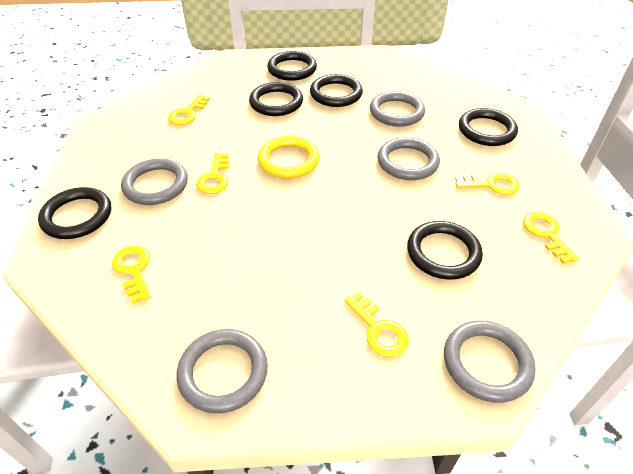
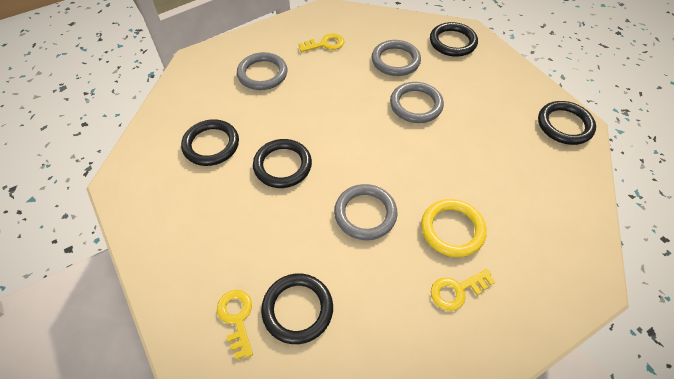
black ring: [38,187,111,239] [249,82,303,116] [267,51,317,81] [310,74,363,107] [407,221,483,280] [459,108,518,146] = 6 -> [181,119,239,166] [253,139,312,188] [261,273,333,344] [430,22,478,57] [538,101,596,145] = 5
grey ring: [121,158,188,205] [177,329,268,413] [370,91,425,127] [377,137,440,180] [444,320,536,403] = 5 -> [237,52,287,90] [334,184,397,240] [372,40,421,76] [390,82,444,123] = 4
yellow key: [112,246,151,303] [168,95,210,125] [196,153,229,194] [345,292,409,357] [455,173,520,195] [523,212,579,264] = 6 -> [217,290,253,360] [299,34,345,52] [431,269,495,311] = 3

